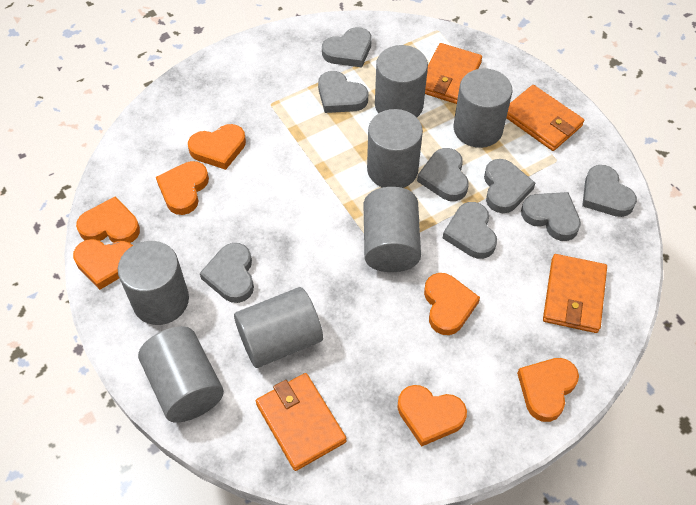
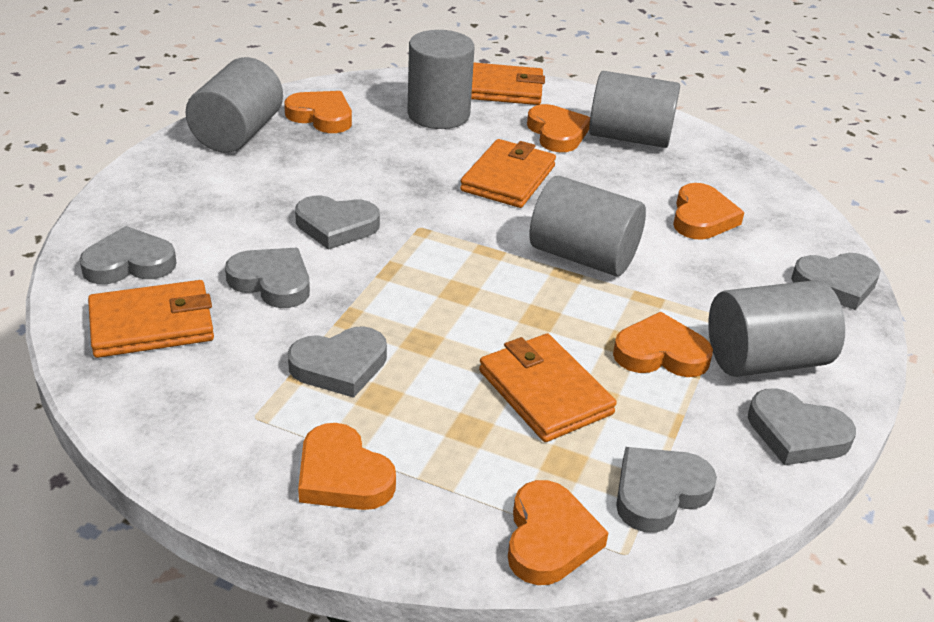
grey cylinder: [118,241,189,325] [138,326,224,422] [234,287,323,368] [364,187,421,272] [367,109,423,188] [375,45,428,117] [454,68,513,148] = 7 -> [186,57,283,153] [407,30,474,129] [529,176,646,276] [589,71,680,148] [708,280,845,377] = 5
grey heart: [200,243,254,303] [318,71,368,113] [322,27,372,68] [417,148,469,201] [443,202,497,259] [484,159,535,213] [521,192,581,241] [582,165,637,217] = 8 -> [79,226,177,284] [225,248,310,308] [288,326,387,398] [295,196,380,250] [616,447,717,533] [748,388,856,465] [791,253,881,310] = 7
orange heart: [73,239,133,290] [76,196,140,243] [156,161,209,215] [188,124,246,170] [397,385,467,447] [424,273,480,335] [517,358,579,422] = 7 -> [284,91,352,133] [298,423,396,510] [508,480,609,585] [527,104,590,152] [613,312,713,377] [673,183,745,240] = 6

